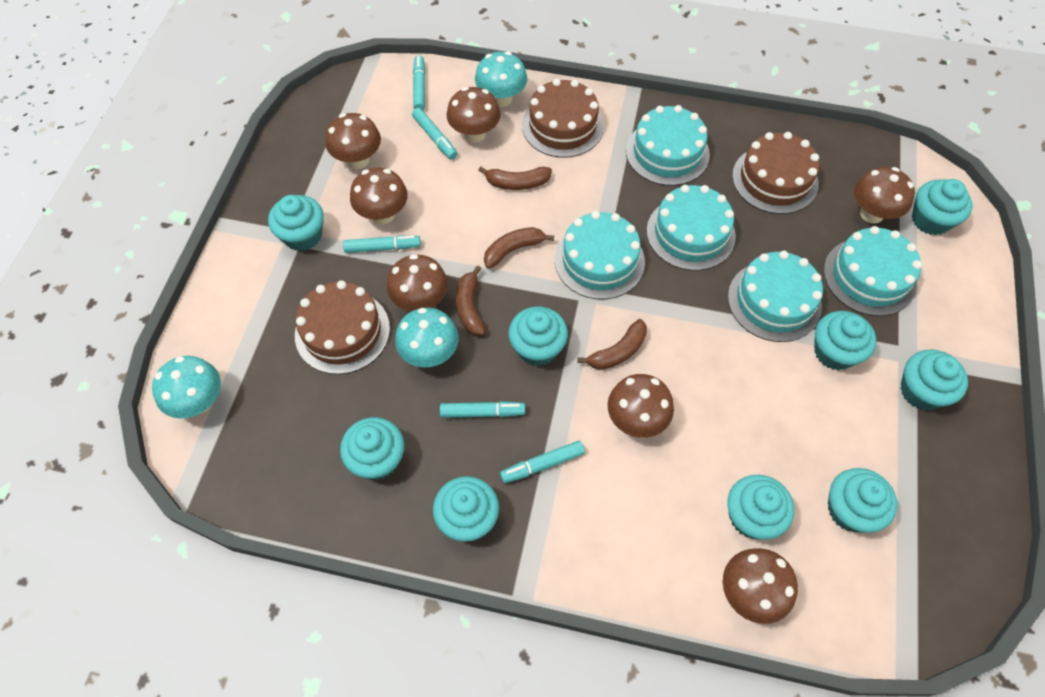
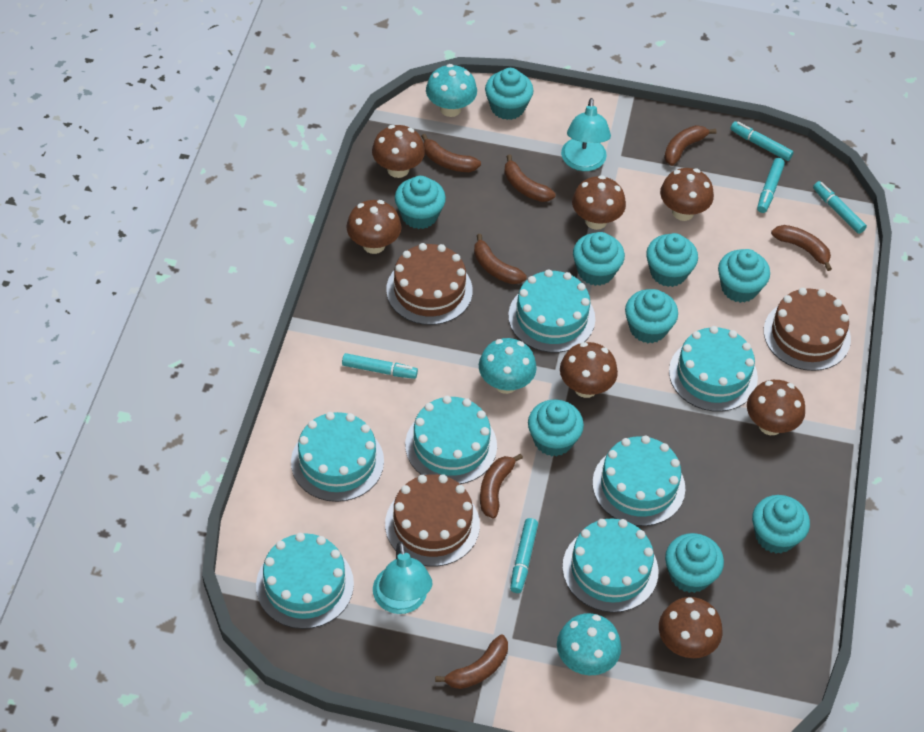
brown banana: [456,266,486,335] [478,167,552,190] [484,227,554,269] [577,319,647,370] = 4 -> [421,134,481,172] [435,635,508,689] [474,234,527,284] [480,454,523,519] [504,155,556,202] [664,125,717,166] [771,225,832,271] = 7
turquoise cake: [555,211,645,299] [626,105,710,186] [647,185,736,271] [728,251,823,342] [824,226,922,316] = 5 -> [256,533,354,629] [291,412,384,502] [405,396,497,484] [508,269,595,353] [562,518,658,613] [592,435,685,526] [669,326,758,412] = 7
turquoise lamp: none = 0 -> [373,541,432,614] [561,98,611,171] = 2

